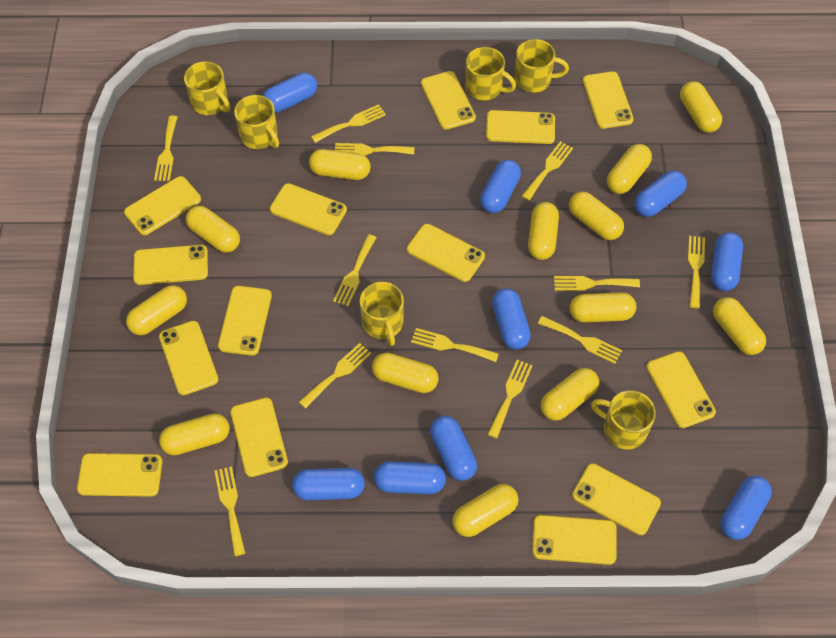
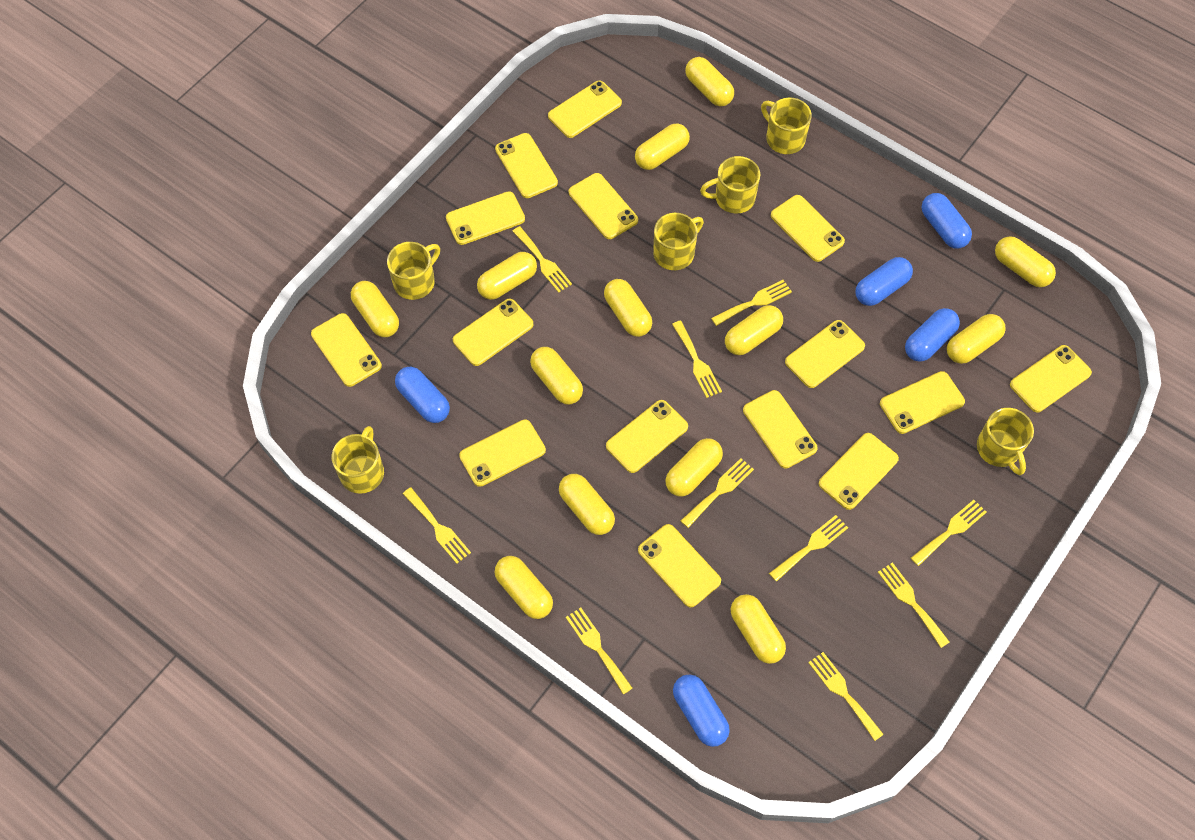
blue capsule: [263,73,317,113] [292,468,365,500] [374,462,446,494] [430,416,477,481] [480,160,521,213] [492,288,531,350] [634,171,687,217] [711,232,743,291] [721,476,772,540] = 9 -> [395,367,450,423] [673,674,730,747] [855,257,913,306] [905,308,960,362] [922,193,972,249] = 5
yellow fork: [154,116,177,181] [214,466,246,556] [299,343,372,408] [311,104,386,143] [333,234,377,306] [335,143,414,156] [411,328,499,362] [487,360,533,438] [522,141,573,200] [538,316,622,364] [554,276,640,291] [688,236,705,308] = 12 -> [403,487,471,564] [512,226,572,293] [566,607,633,695] [672,320,722,398] [681,458,754,528] [711,280,792,326] [769,515,848,582] [808,652,884,741] [878,563,950,648] [911,500,987,566] = 10
yellow phone: [77,453,163,497] [124,176,201,235] [133,245,208,285] [159,321,218,395] [218,286,272,356] [230,398,288,477] [270,183,347,235] [407,224,485,282] [421,71,476,130] [486,110,555,144] [532,515,617,565] [572,463,661,535] [583,71,634,129] [646,351,716,428] = 14 -> [311,313,382,387] [446,191,525,245] [453,299,533,366] [459,419,546,487] [495,133,558,198] [548,81,622,138] [569,173,638,239] [606,400,688,473] [638,524,721,607] [743,390,818,469] [771,195,845,262] [785,320,865,388] [819,433,899,510] [880,371,965,434] [1010,345,1092,412] = 15

